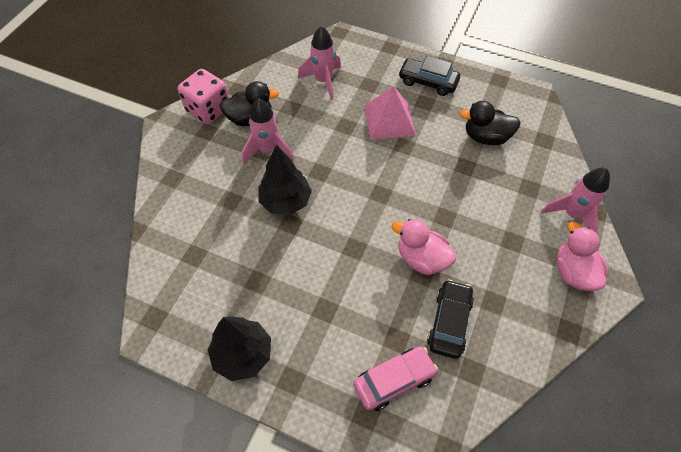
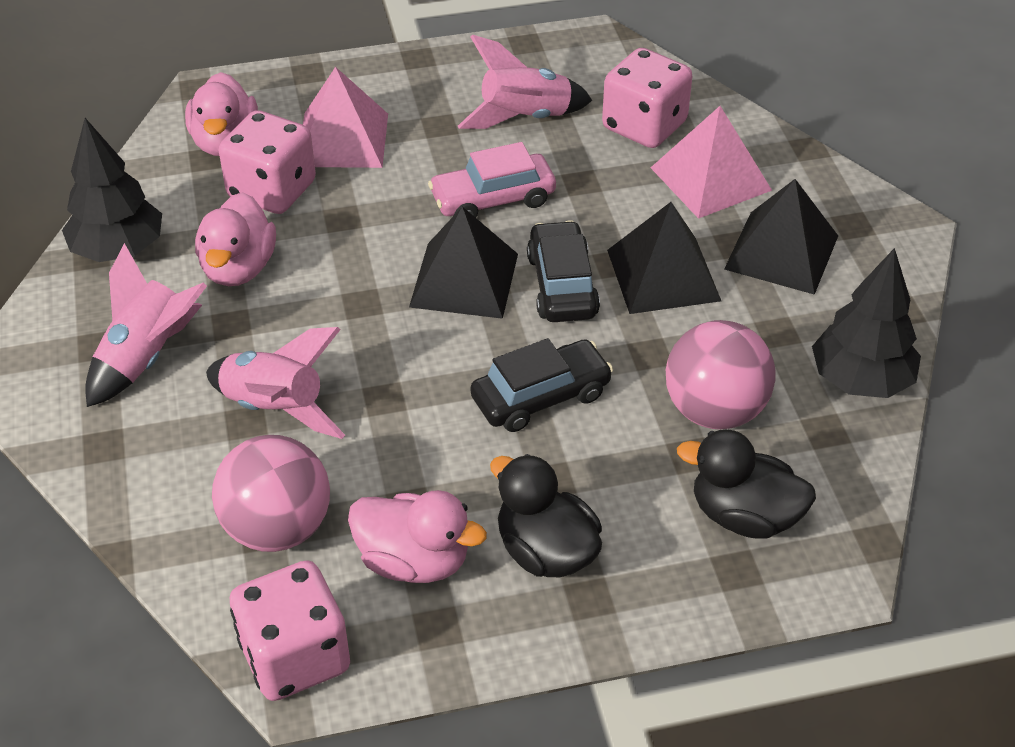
black pyramid: none = 0 -> [409,207,518,319] [607,202,721,314] [724,179,838,295] = 3
pink ball: none = 0 -> [212,435,330,552] [666,320,776,429] = 2
pink dice: [178,69,229,124] = 1 -> [219,110,316,214] [230,560,350,701] [602,48,692,148] = 3
pink duck: [392,219,456,275] [557,222,609,291] = 2 -> [185,72,258,156] [195,192,276,286] [348,490,487,583] = 3
pink pyramid: [364,86,416,140] = 1 -> [303,67,388,168] [651,106,772,219] = 2

